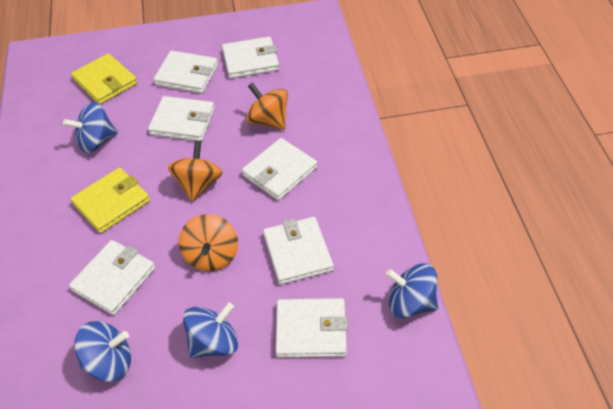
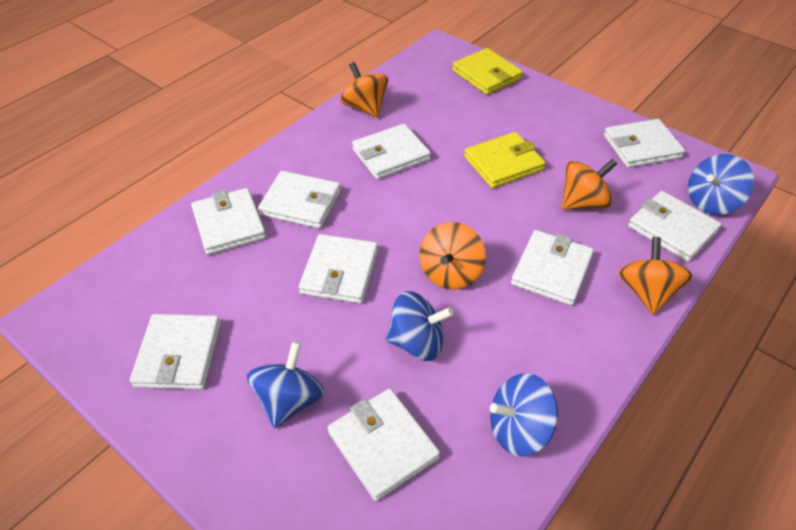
orange spinning top: [168,141,223,202] [179,214,238,271] [246,82,288,130] = 3 -> [340,62,388,118] [419,222,486,289] [562,159,617,210] [618,237,693,315] = 4
white wallet: [69,240,155,315] [148,96,215,141] [154,50,218,93] [222,37,279,78] [242,138,317,200] [263,217,333,285] [276,298,348,358] = 7 -> [130,314,221,390] [191,188,266,255] [258,171,341,229] [299,234,378,303] [328,389,440,501] [352,124,431,179] [511,230,594,306] [604,119,685,168] [628,191,721,262] = 9

